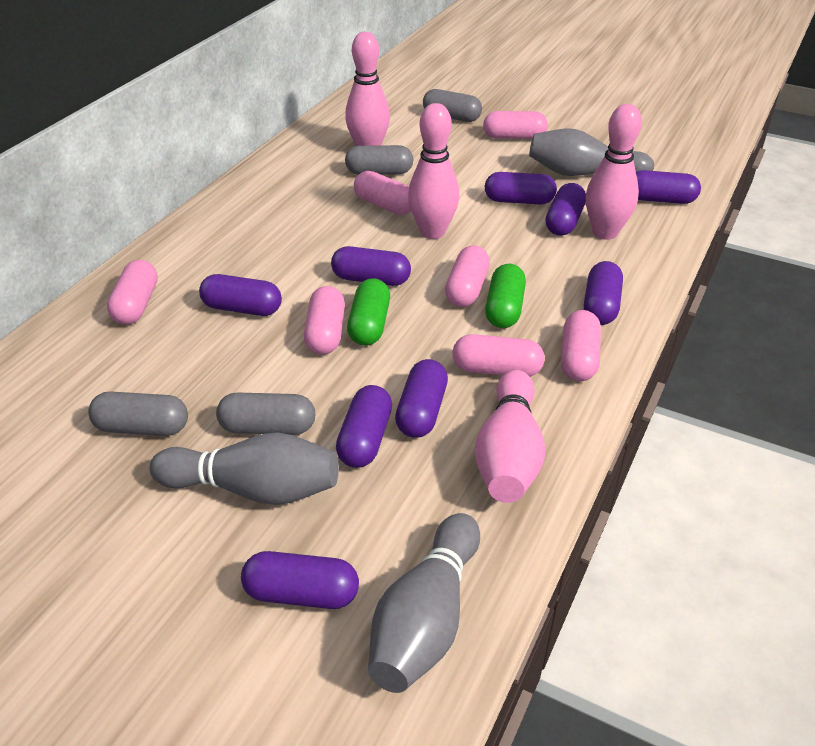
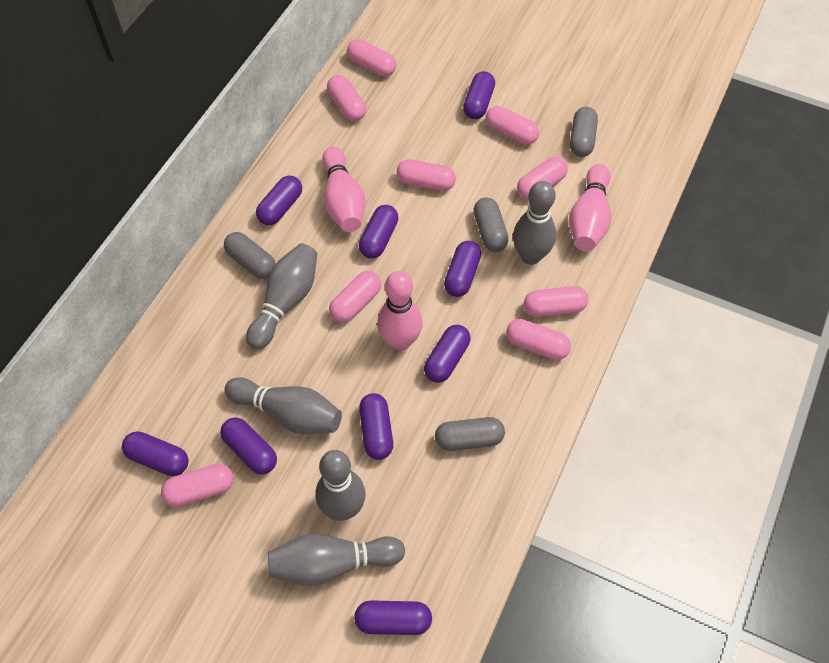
green capsule: [347,278,390,346] [485,264,526,328] = 2 -> none = 0
grey bowling pin: [150,432,339,505] [368,513,480,693] [529,129,654,176] = 3 -> [225,377,342,434] [246,243,317,350] [268,534,405,586] [316,450,366,521] [513,181,556,265] = 5
pink bowling pin: [345,32,390,146] [408,103,459,239] [475,370,546,503] [586,104,642,240] = 4 -> [322,147,365,232] [377,271,423,351] [569,164,611,251] = 3
pink capsule: [107,260,158,325] [304,286,345,355] [354,171,411,215] [445,245,490,307] [452,334,545,377] [483,111,548,139] [561,310,601,381] = 7 -> [161,464,234,507] [327,75,366,121] [329,271,381,323] [347,39,396,77] [397,159,456,191] [485,106,539,145] [506,319,571,360] [517,156,568,199] [524,286,589,317] = 9

